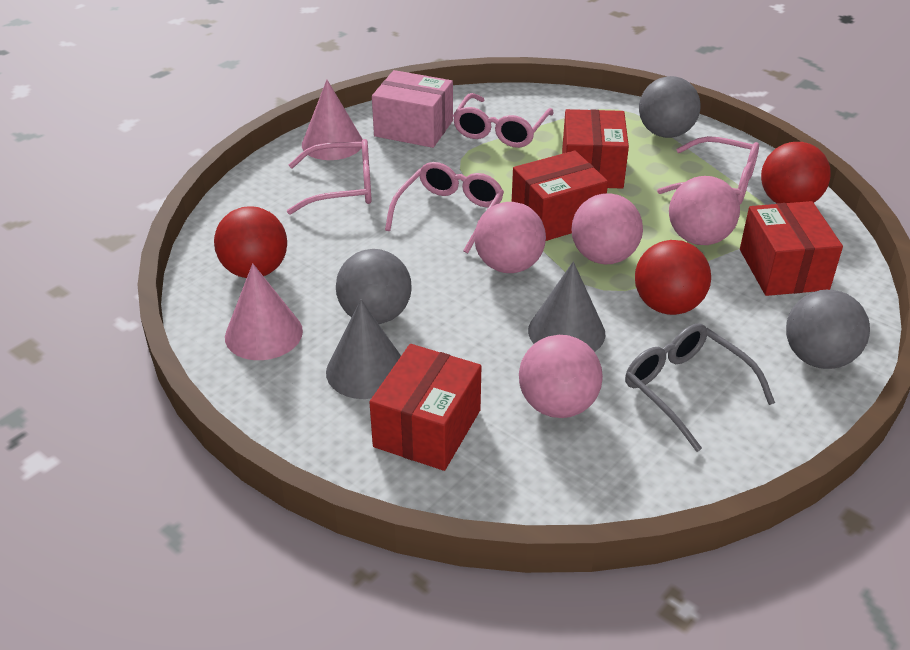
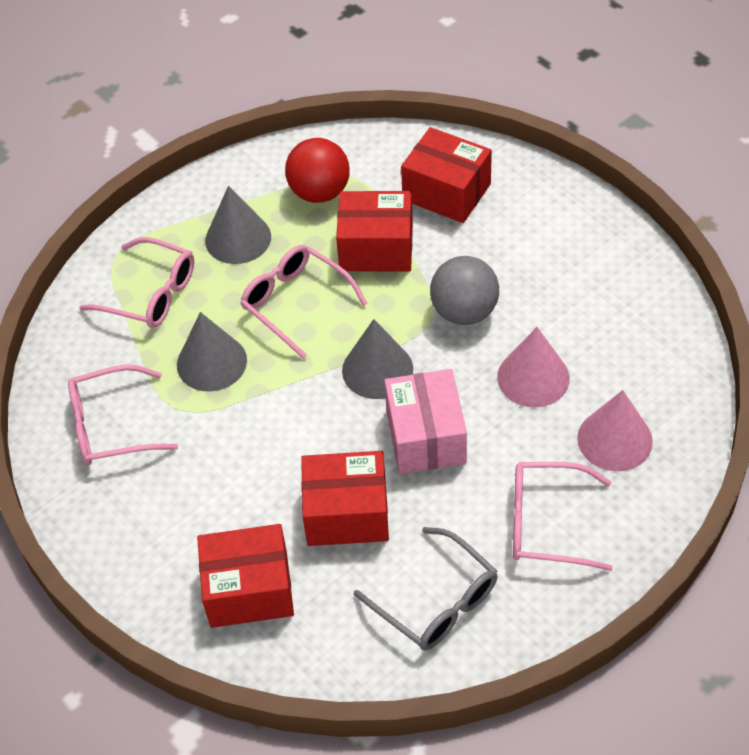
grey ball: [336,249,411,324] [639,76,701,138] [786,290,870,369] = 3 -> [430,256,499,325] = 1
grey cone: [326,299,401,399] [528,262,605,352] = 2 -> [177,312,247,392] [205,186,271,264] [342,319,413,399] = 3
pink ball: [474,202,546,273] [519,335,603,418] [572,193,643,264] [669,176,740,245] = 4 -> none = 0
red ball: [214,206,287,278] [635,240,711,315] [761,142,831,203] = 3 -> [285,138,350,203] = 1

